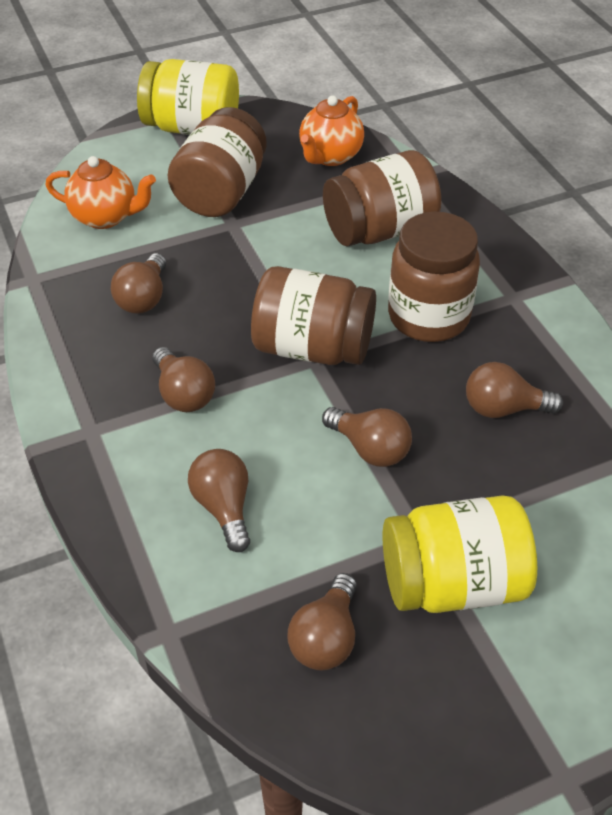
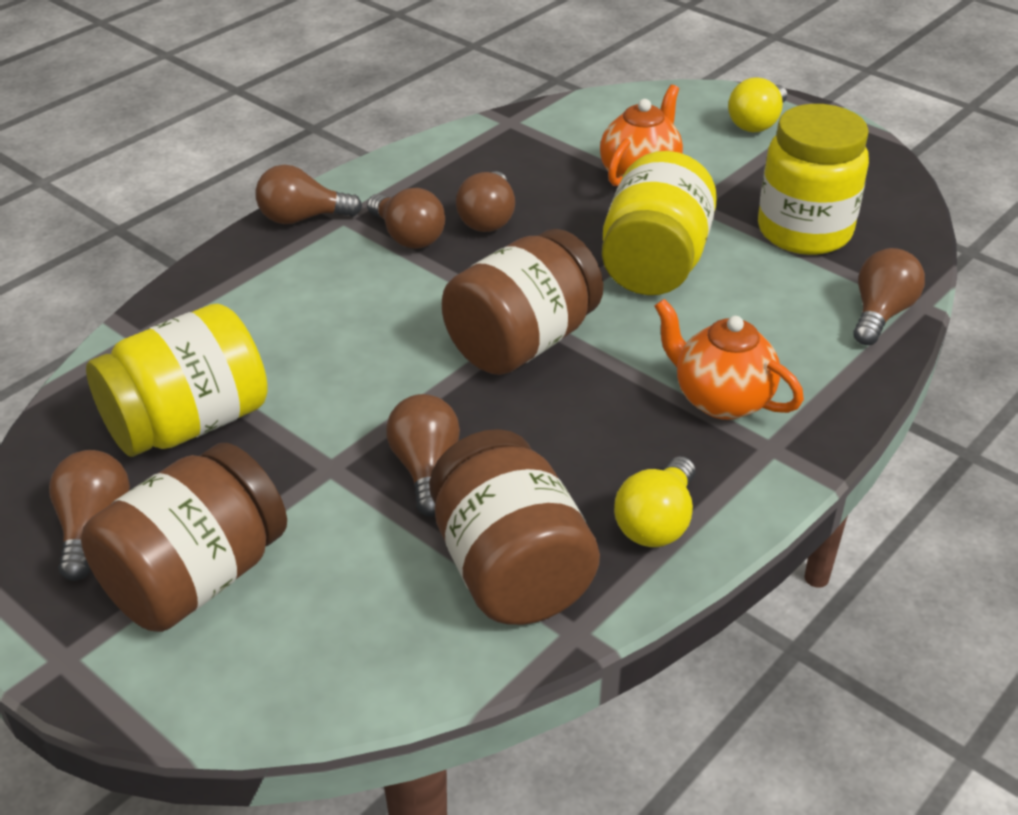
brown jar: [168,107,267,217] [251,266,376,365] [323,150,441,247] [388,212,480,342] = 4 -> [81,443,287,632] [429,429,600,625] [442,229,603,375] = 3
yellow jar: [137,59,239,135] [383,495,537,613] = 2 -> [86,304,268,457] [602,151,717,295] [758,104,869,255] = 3
yellow light bulb: none = 0 -> [614,456,695,547] [728,77,787,132] = 2

